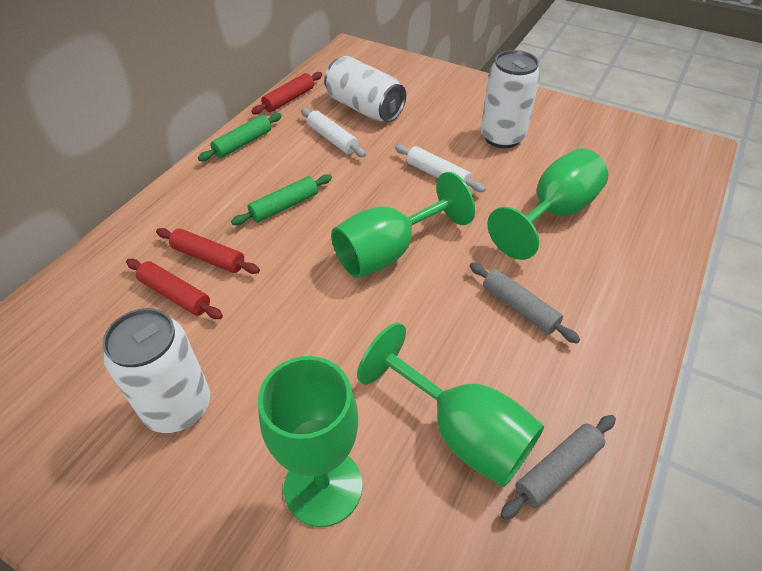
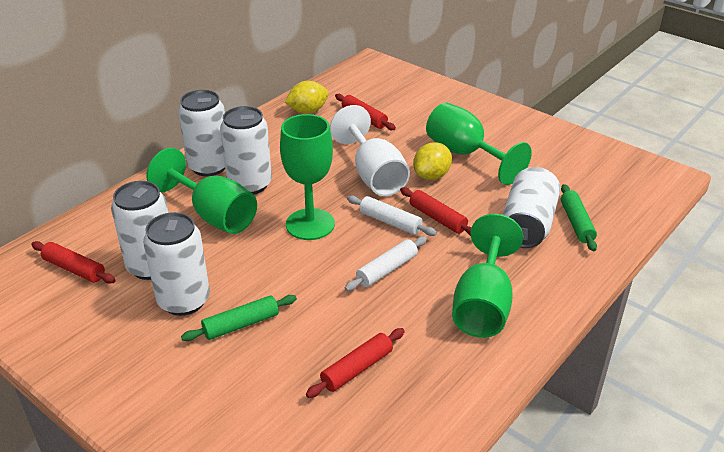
grey rolling pin: [470,262,580,344] [500,415,616,520] = 2 -> none = 0
red rolling pin: [126,259,223,319] [156,228,260,274] [251,72,322,114] = 3 -> [31,241,116,284] [306,328,405,398] [335,94,396,130] [400,187,472,236] = 4
white can: [102,308,210,433] [324,56,406,122] [481,50,540,148] = 3 -> [111,181,168,280] [143,212,210,316] [178,90,225,176] [220,106,272,195] [502,167,561,248] = 5
white goblet: none = 0 -> [330,105,410,196] = 1
yellow lemon: none = 0 -> [285,81,329,114] [413,142,452,180] = 2

